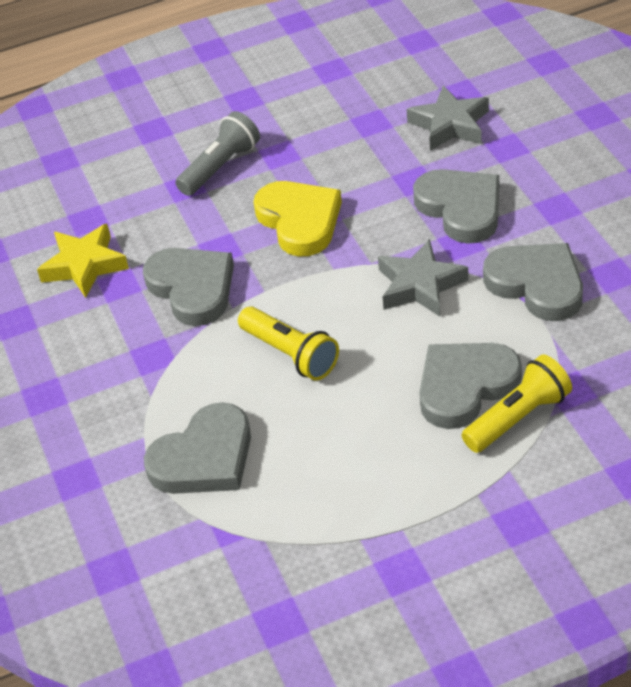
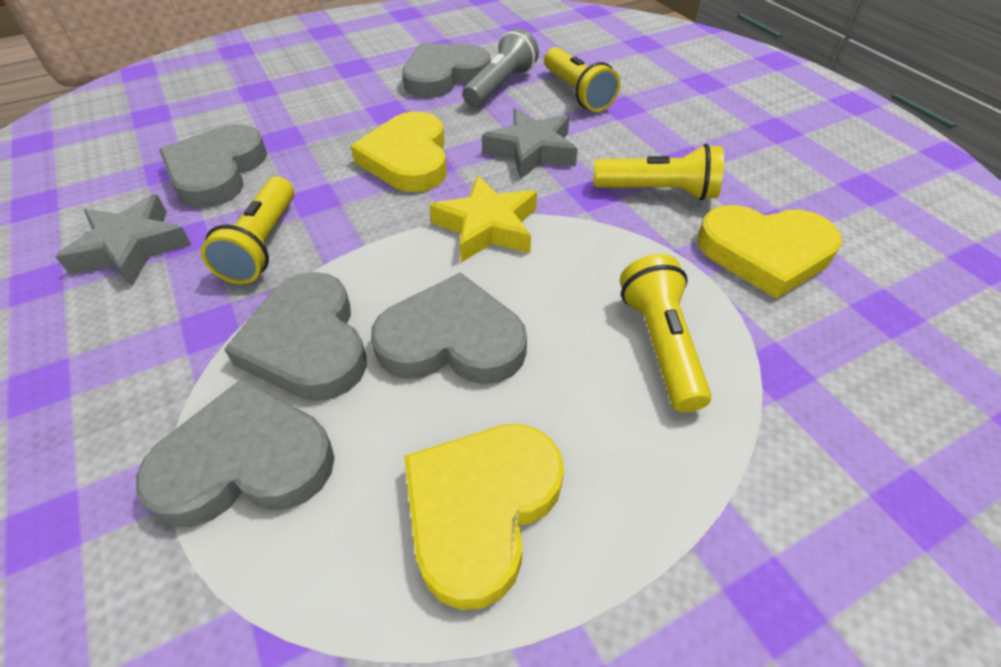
yellow flashlight: [238,306,339,381] [461,354,572,453] = 2 -> [201,177,294,284] [544,47,620,112] [594,144,724,200] [620,254,711,413] = 4
yellow heart: [254,181,342,256] = 1 -> [351,111,447,192] [404,424,564,610] [697,205,842,299] = 3

